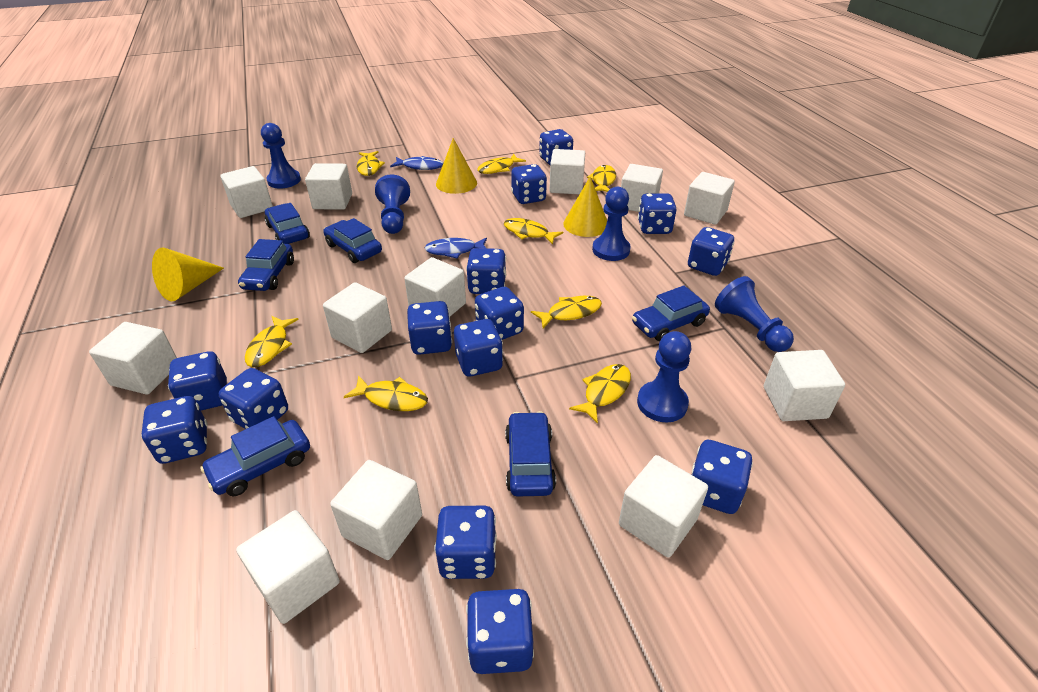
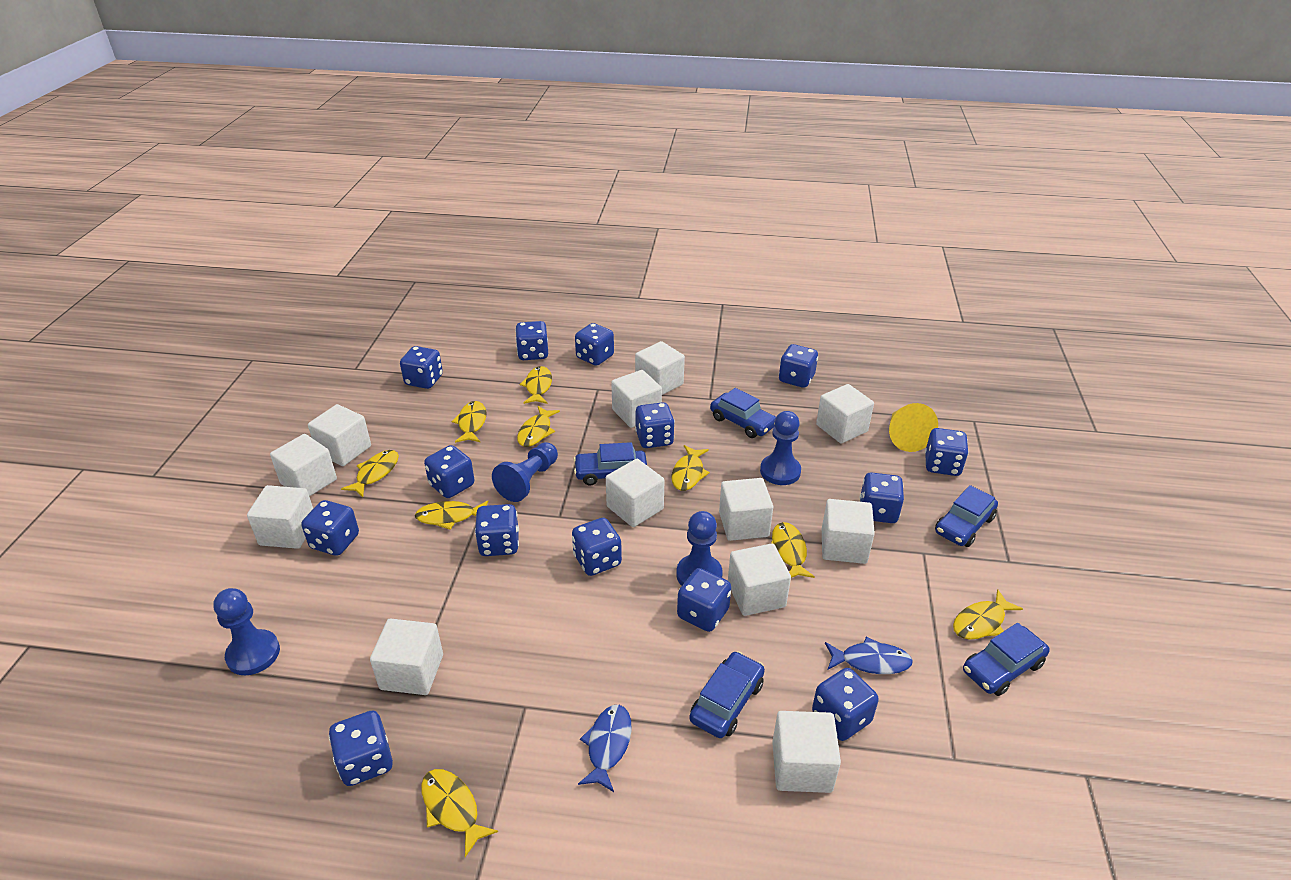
blue car: [200,416,310,496] [238,239,294,291] [265,203,310,244] [323,218,382,263] [505,411,556,497] [632,285,710,341] = 6 -> [573,442,647,486] [690,651,765,738] [710,388,776,438] [935,485,998,547] [963,623,1050,696] = 5
blue pawn: [261,123,301,189] [375,175,410,234] [592,187,631,261] [637,331,691,422] [715,276,794,352] = 5 -> [213,588,280,675] [492,442,558,502] [676,511,723,586] [760,411,801,485] = 4
yellow cone: [152,247,224,301] [436,138,477,194] [563,177,607,237] = 3 -> [889,403,938,452] = 1
yellow fish: [245,316,298,367] [344,375,428,411] [357,151,385,176] [477,154,526,174] [503,218,563,245] [531,296,602,328] [569,364,631,424] [587,165,616,192] = 8 -> [341,450,399,497] [415,500,488,530] [421,769,498,857] [452,401,486,443] [517,406,560,447] [519,366,552,404] [671,445,710,491] [771,522,815,578] [953,589,1023,640] = 9

